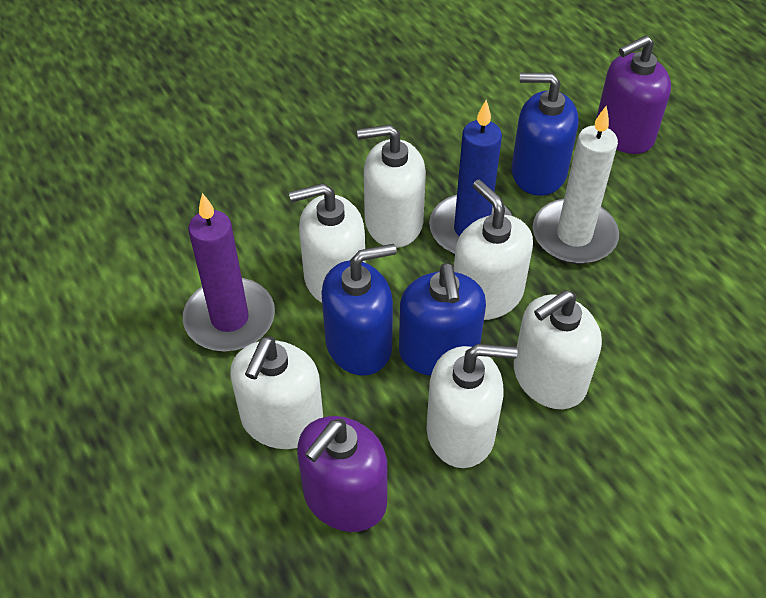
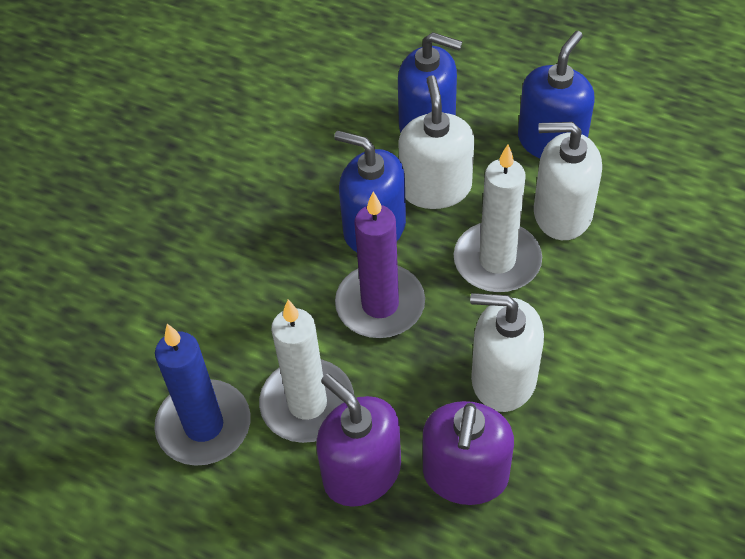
white candle: [533,106,619,264] = 1 -> [259,300,354,443] [454,144,542,292] = 2
white soap dispenser: [231,336,323,449] [289,183,366,303] [357,124,426,248] [427,344,518,468] [454,179,533,320] [514,290,602,409] = 6 -> [399,75,474,209] [470,293,544,412] [534,122,602,240] = 3

